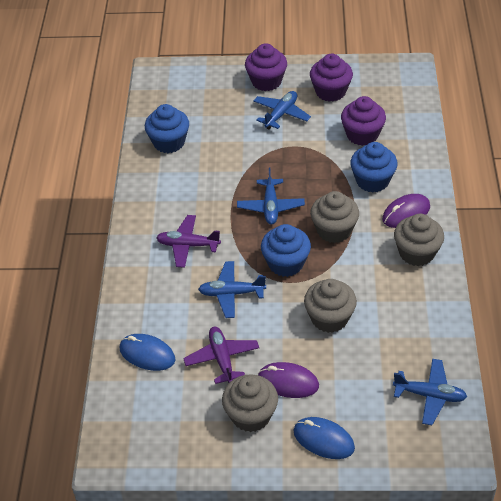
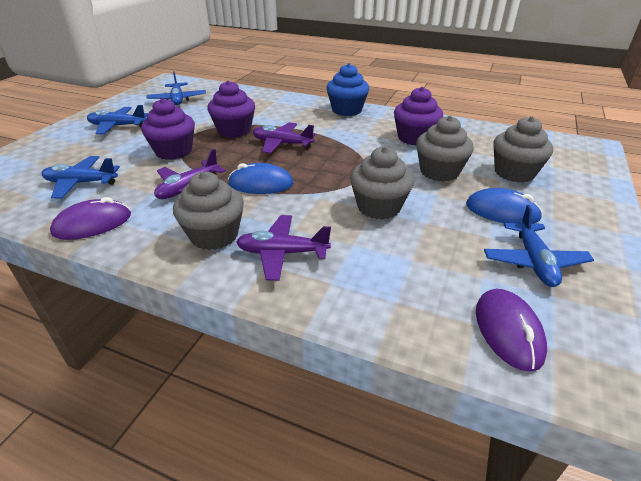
blue cupcake: [145,104,189,153] [261,224,311,277] [350,142,398,192] = 3 -> [326,63,369,116] = 1
purple plane: [156,215,221,268] [183,327,259,384] = 2 -> [154,149,226,199] [236,215,331,281] [253,122,316,154] = 3

